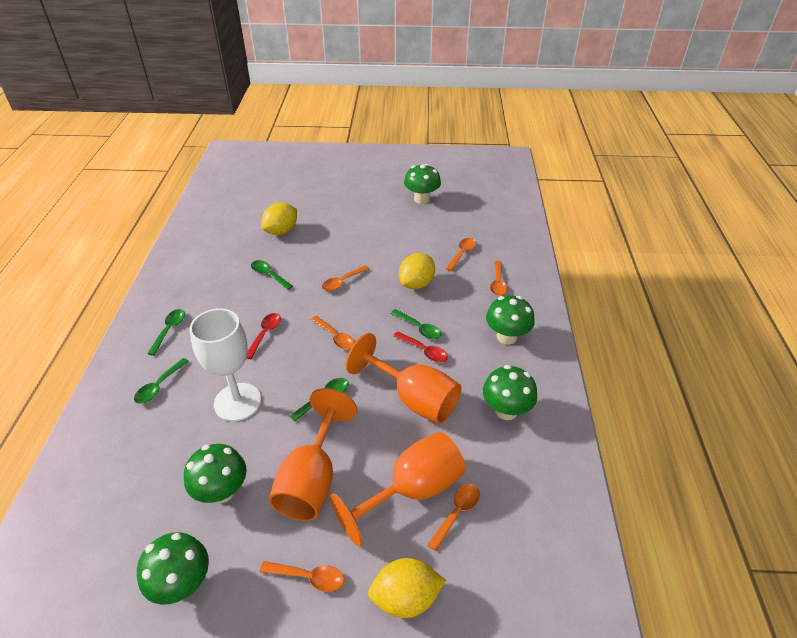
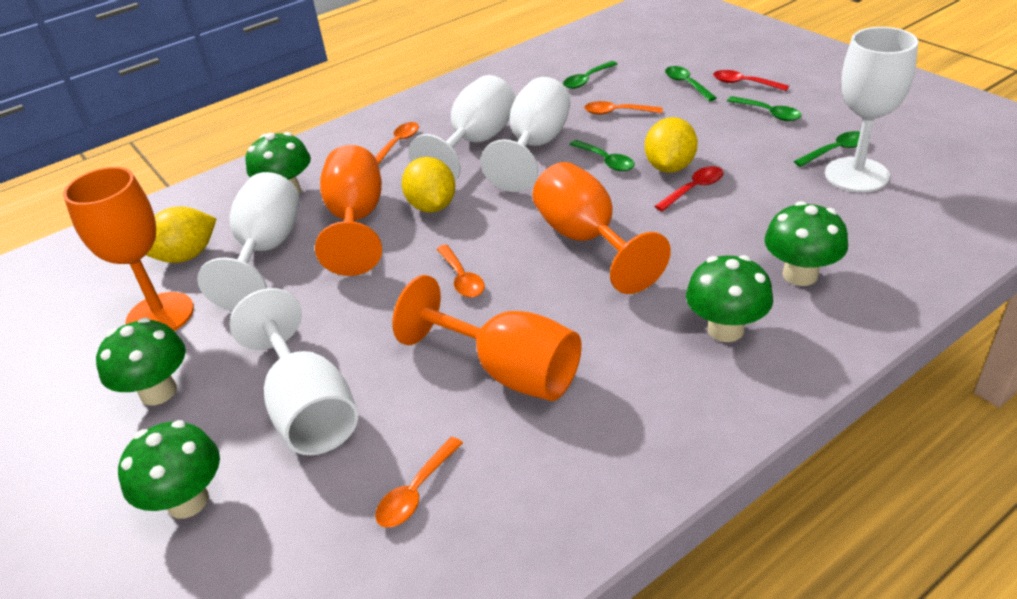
orange goblet: [269,388,357,521] [330,432,466,546] [346,333,462,424] = 3 -> [63,167,194,331] [315,145,382,276] [392,275,582,401] [532,162,671,294] = 4
orange spoon: [260,561,344,592] [311,316,355,349] [322,265,370,291] [427,484,480,551] [446,238,476,271] [490,261,507,296] = 6 -> [375,122,419,165] [375,437,463,528] [437,245,485,298] [584,101,663,115] = 4
white goblet: [190,308,261,421] = 1 -> [197,172,299,311] [229,288,358,455] [408,75,516,181] [480,77,571,192] [825,27,918,192] = 5

